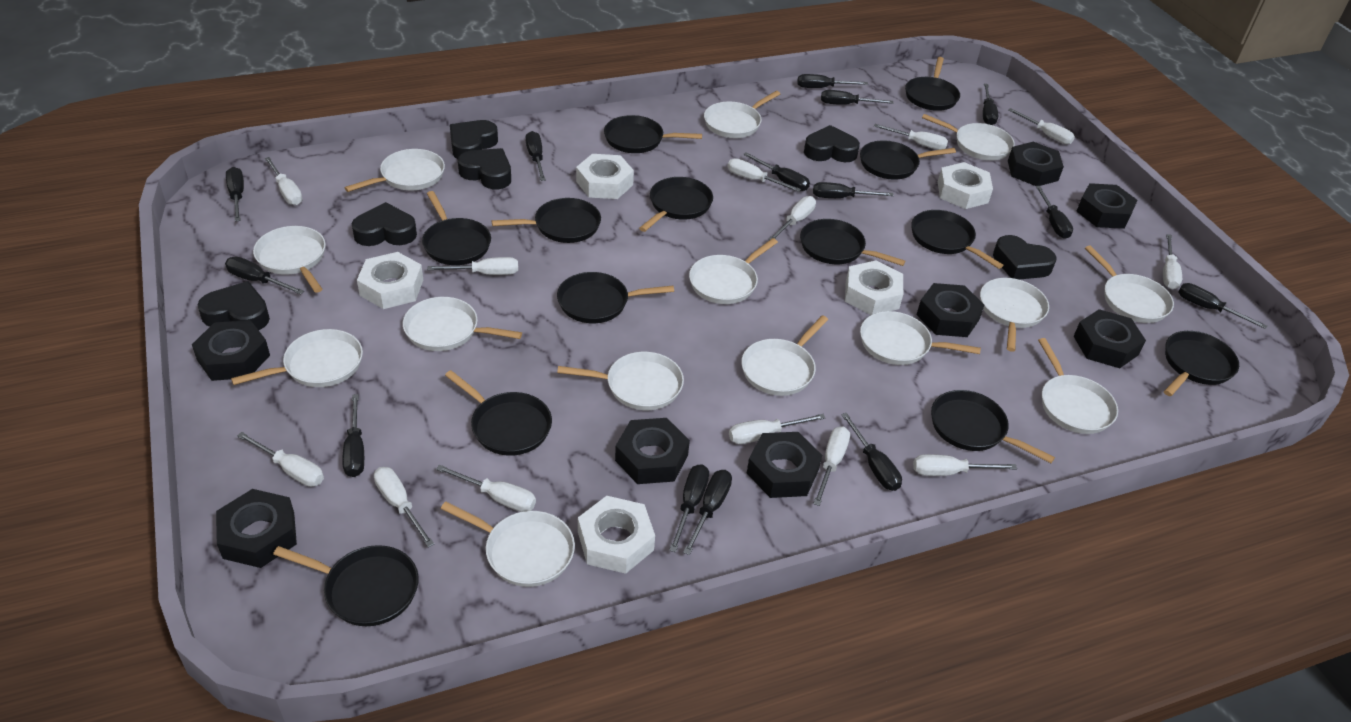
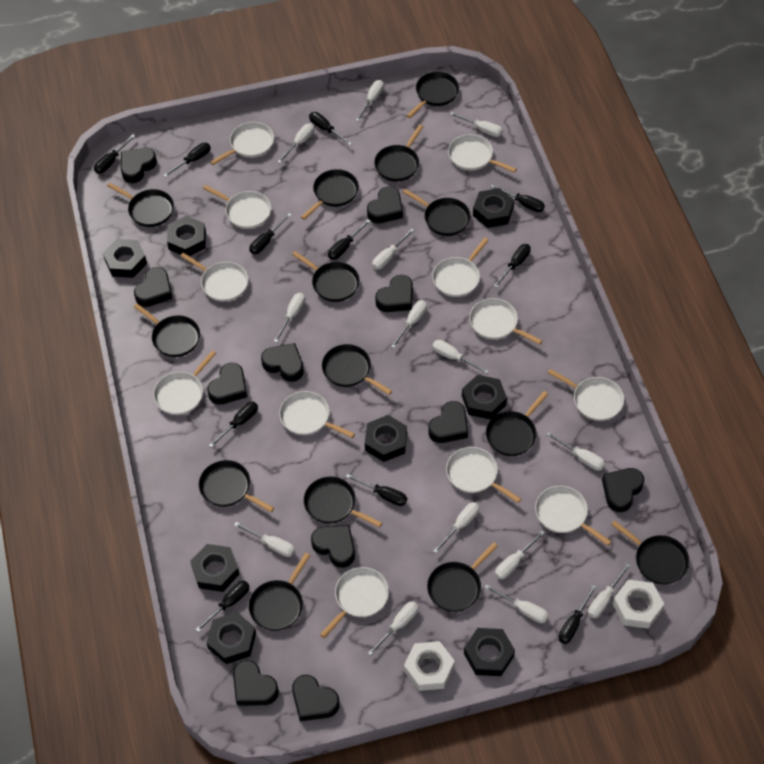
black heart: [197,281,270,330] [352,202,417,246] [450,120,498,159] [458,148,511,189] [804,125,860,162] [993,235,1057,279] = 6 -> [121,148,157,183] [134,267,173,307] [207,363,247,405] [233,660,279,706] [261,343,304,382] [292,675,340,721] [311,525,355,568] [367,186,403,223] [375,275,413,312] [429,401,468,443] [602,468,644,512] = 11
black pan: [273,545,419,626] [422,191,491,265] [445,370,552,456] [492,198,601,243] [557,272,674,323] [604,115,702,153] [639,177,713,232] [800,219,905,266] [860,140,956,180] [905,57,960,111] [911,210,1003,269] [931,390,1055,463] [1164,331,1239,396] = 13 -> [107,183,174,227] [134,303,200,357] [199,460,274,512] [249,553,310,631] [292,251,360,302] [301,169,359,220] [304,476,382,528] [322,344,392,395] [374,125,423,182] [403,189,471,236] [407,72,459,118] [427,542,498,612] [486,391,548,456] [611,520,690,585] = 14
black screwdriver: [225,257,304,295] [226,167,244,222] [342,394,364,477] [525,131,546,181] [669,464,709,552] [683,470,732,555] [743,152,810,191] [797,74,868,88] [813,182,894,198] [821,90,893,105] [841,413,902,491] [983,84,998,125] [1035,186,1073,239] [1178,283,1267,329] = 14 -> [94,135,135,174] [163,143,211,177] [195,580,249,632] [209,402,258,448] [249,213,291,254] [309,112,352,146] [328,219,371,260] [346,474,407,506] [490,184,545,212] [494,244,531,288] [558,585,597,644] = 11
white nut: [357,252,423,309] [576,154,634,199] [578,496,655,574] [845,260,903,315] [938,162,993,209] = 5 -> [404,641,455,691] [613,580,664,629] = 2
white pan: [231,329,363,387] [253,226,326,293] [344,149,445,192] [403,297,522,351] [441,501,575,587] [557,352,684,410] [689,238,778,304] [704,91,780,138] [741,315,828,396] [860,311,981,365] [922,114,1015,160] [980,278,1049,352] [1038,338,1118,434] [1085,245,1174,323] = 14 -> [153,350,216,415] [180,253,248,302] [203,185,271,229] [210,122,274,165] [279,391,355,438] [320,567,389,638] [432,238,489,297] [446,447,521,503] [448,134,517,173] [469,298,542,345] [535,486,612,546] [547,369,624,421] = 12
white screwdriver: [237,432,324,487] [265,157,303,205] [374,467,434,547] [427,257,518,275] [436,465,536,512] [728,158,801,192] [729,414,825,444] [768,196,816,240] [813,426,850,506] [874,124,948,150] [913,454,1017,476] [1009,108,1075,145] [1163,234,1182,289] = 13 -> [234,522,295,557] [274,293,305,343] [277,123,314,163] [356,80,384,121] [368,602,418,655] [372,228,414,270] [391,300,427,348] [432,340,489,374] [433,502,479,553] [450,112,503,137] [484,584,549,623] [495,530,545,579] [547,432,605,471] [588,563,631,618] = 14

